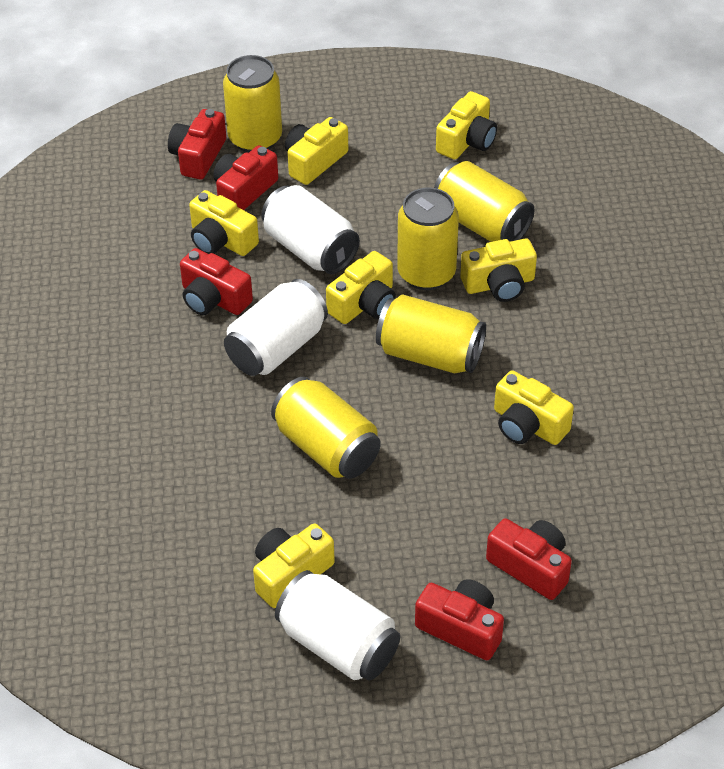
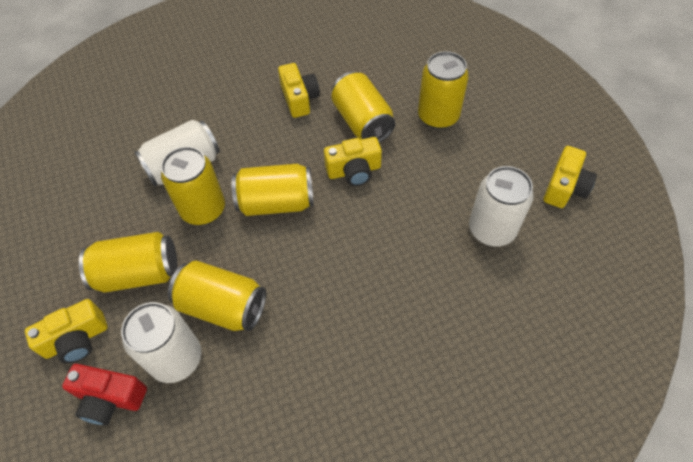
red camera: [168,109,226,180] [180,248,253,315] [213,145,278,210] [415,579,504,660] [486,518,572,600] = 5 -> [62,364,147,425] = 1
yellow camera: [189,190,259,256] [253,523,335,608] [285,117,348,185] [326,251,396,324] [436,91,497,160] [460,239,537,302] [494,370,574,445] = 7 -> [25,299,108,363] [278,63,320,118] [324,137,382,186] [544,146,597,208] = 4
yellow can: [223,55,282,153] [271,377,381,479] [376,294,486,374] [397,188,459,290] [434,161,535,242] = 5 -> [79,232,177,292] [161,147,225,225] [168,261,266,331] [231,164,313,216] [331,72,395,142] [418,51,469,129] = 6

